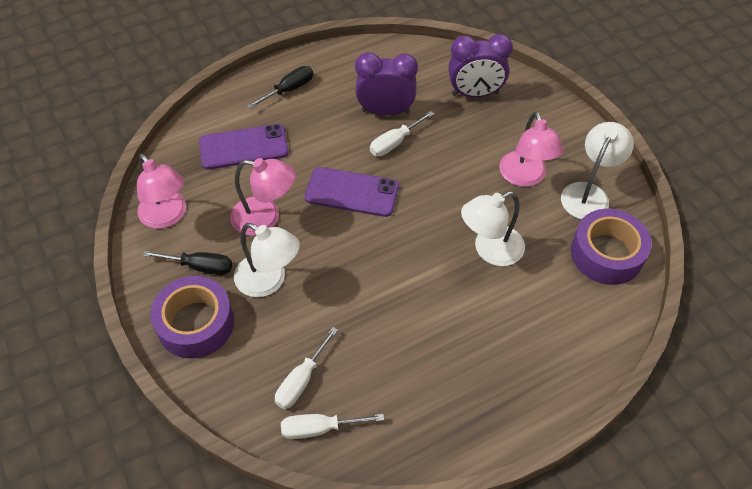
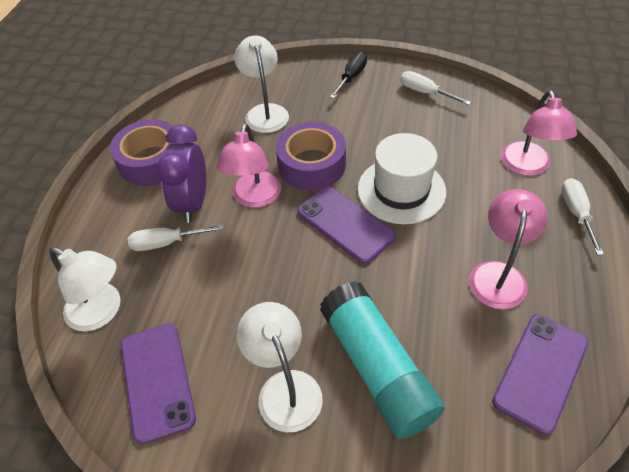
black screwdriver: [143,251,232,275] [248,66,313,108] = 2 -> [330,52,367,99] = 1
purple clock: [355,52,418,115] [448,34,513,97] = 2 -> [156,125,206,223] = 1
purple phone: [199,124,289,170] [305,167,399,217] = 2 -> [121,323,196,445] [297,186,396,264] [492,314,588,435] = 3
turquoise glue stick: none = 0 -> [320,281,445,439] = 1
white hat: none = 0 -> [357,133,446,224] = 1

